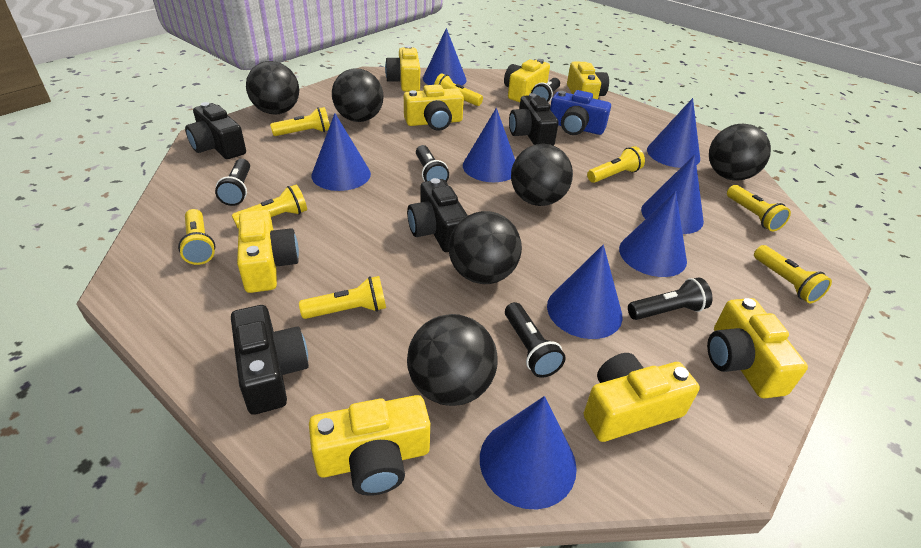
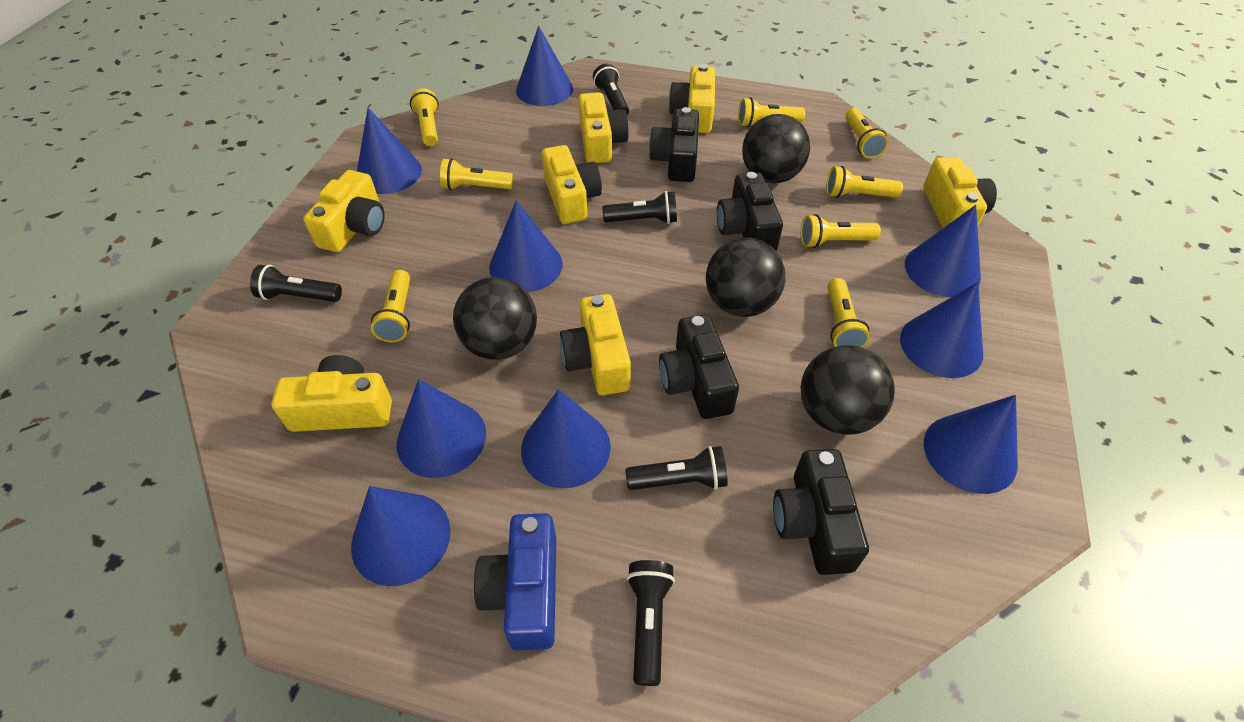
black ball: [246,61,299,115] [332,68,383,122] [407,314,498,406] [449,211,522,284] [511,144,573,206] [709,124,771,181] = 6 -> [453,277,537,360] [706,237,785,317] [742,114,810,183] [801,345,895,435] = 4
blue cone: [312,113,371,191] [423,28,466,85] [463,108,515,182] [480,396,577,509] [547,245,623,339] [619,191,687,277] [641,154,704,234] [647,98,700,168] = 8 -> [351,486,451,586] [357,108,422,194] [397,379,486,478] [489,200,563,292] [516,26,573,106] [521,389,611,488] [900,282,983,378] [905,205,981,297] [924,395,1018,494] = 9
yellow camera: [237,209,299,293] [309,395,430,496] [385,45,420,92] [404,84,464,131] [504,59,550,102] [567,62,609,99] [584,353,700,442] [707,298,808,398] = 8 -> [271,355,392,432] [303,170,385,252] [542,145,602,224] [560,294,631,395] [578,92,629,163] [669,64,715,133] [923,157,997,228] = 7

